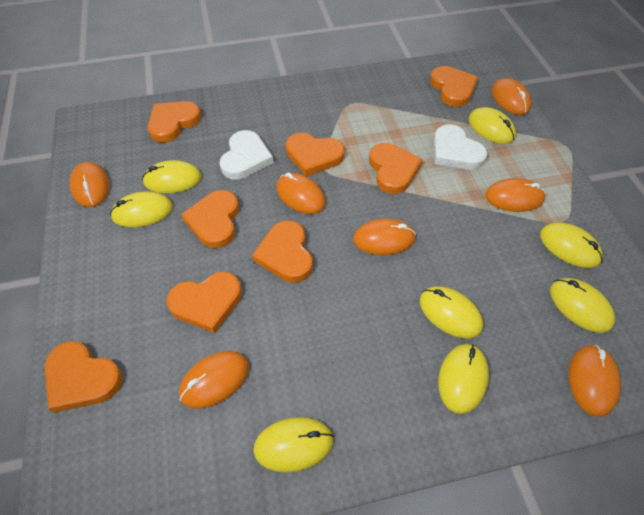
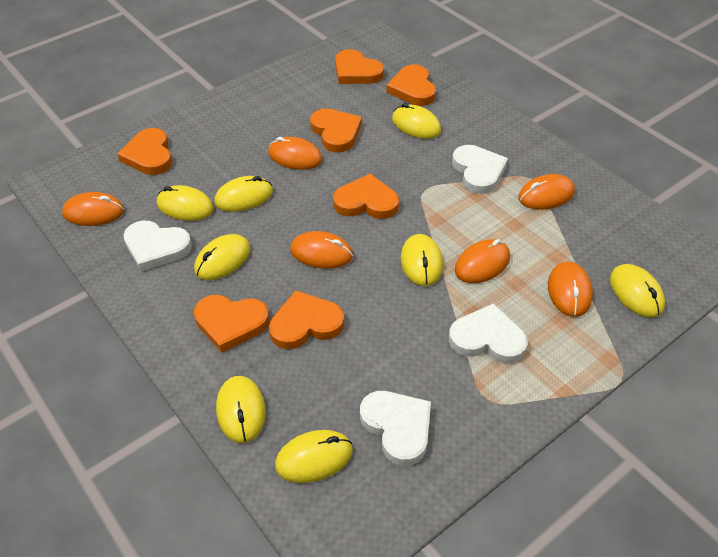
orange heart: [45,341,123,413] [148,101,201,143] [167,271,242,333] [181,190,239,248] [252,221,313,283] [286,133,345,176] [369,143,423,194] [430,66,478,107] = 8 -> [117,128,172,175] [194,295,269,353] [269,290,344,349] [310,108,362,153] [333,174,399,219] [335,49,384,84] [387,65,436,106] = 7
orange mouse: [70,162,110,207] [179,351,249,409] [276,172,326,214] [353,219,416,255] [485,178,546,212] [492,78,531,115] [568,345,621,417] = 7 -> [62,192,124,226] [268,137,323,170] [290,231,353,269] [455,239,510,283] [518,174,575,210] [548,261,593,317] = 6
white heart: [220,130,273,180] [434,124,488,170] = 2 -> [124,220,192,271] [360,391,431,466] [449,303,528,363] [452,145,508,194] = 4

